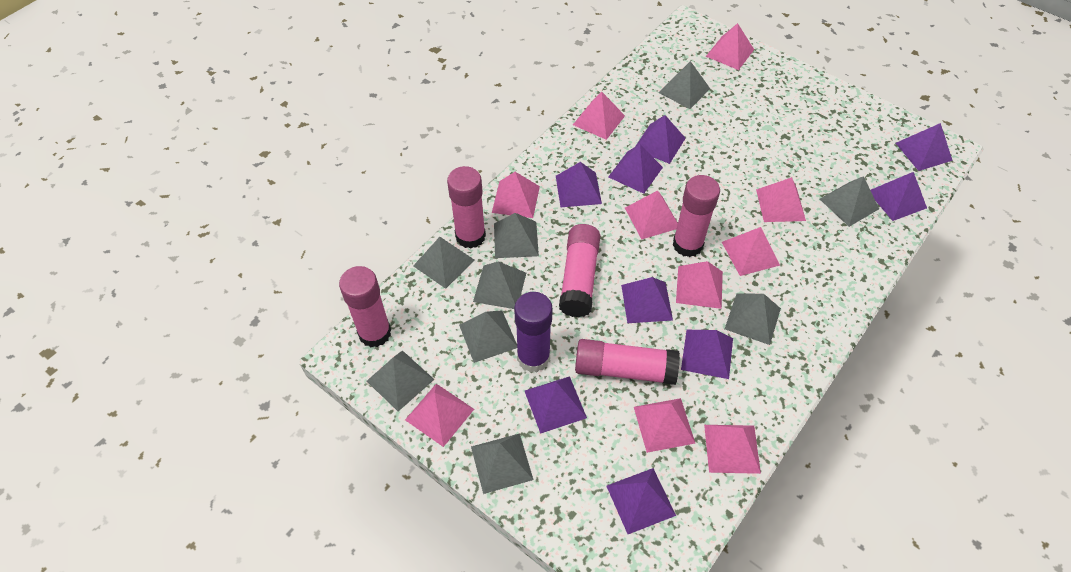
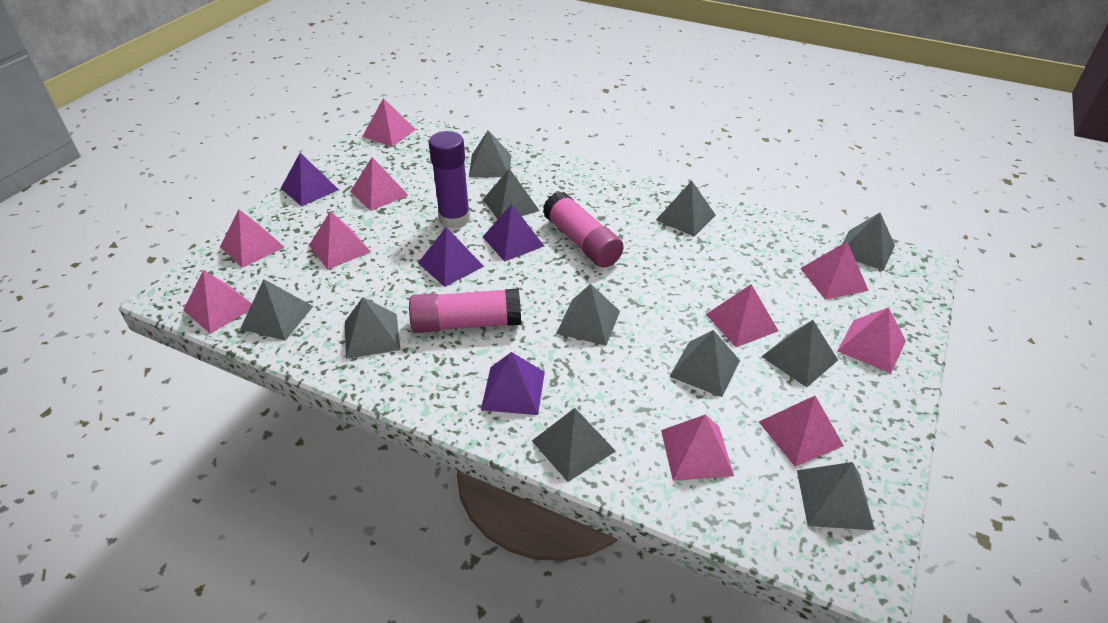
grey pyramid: [367,350,434,411] [413,237,475,289] [459,310,517,363] [471,433,534,494] [473,261,526,309] [494,213,539,258] [658,61,710,109] [725,293,781,345] [820,176,879,227] = 9 -> [240,279,313,341] [345,297,400,359] [469,130,511,177] [483,168,540,219] [532,408,616,482] [556,284,620,346] [656,181,716,237] [669,330,740,397] [761,320,838,387] [797,462,875,530] [842,213,895,271] = 11
pink glue stick: [339,266,391,347] [447,166,486,249] [559,224,601,317] [575,339,680,385] [673,175,720,257] = 5 -> [409,288,521,333] [543,191,624,268] = 2
purple pyramid: [525,376,587,434] [556,162,602,207] [606,468,676,534] [608,144,663,194] [621,277,673,323] [635,115,686,164] [681,330,733,379] [871,172,927,221] [896,123,953,171] = 9 -> [281,153,339,207] [418,227,484,287] [481,352,545,415] [483,204,544,262] = 4

